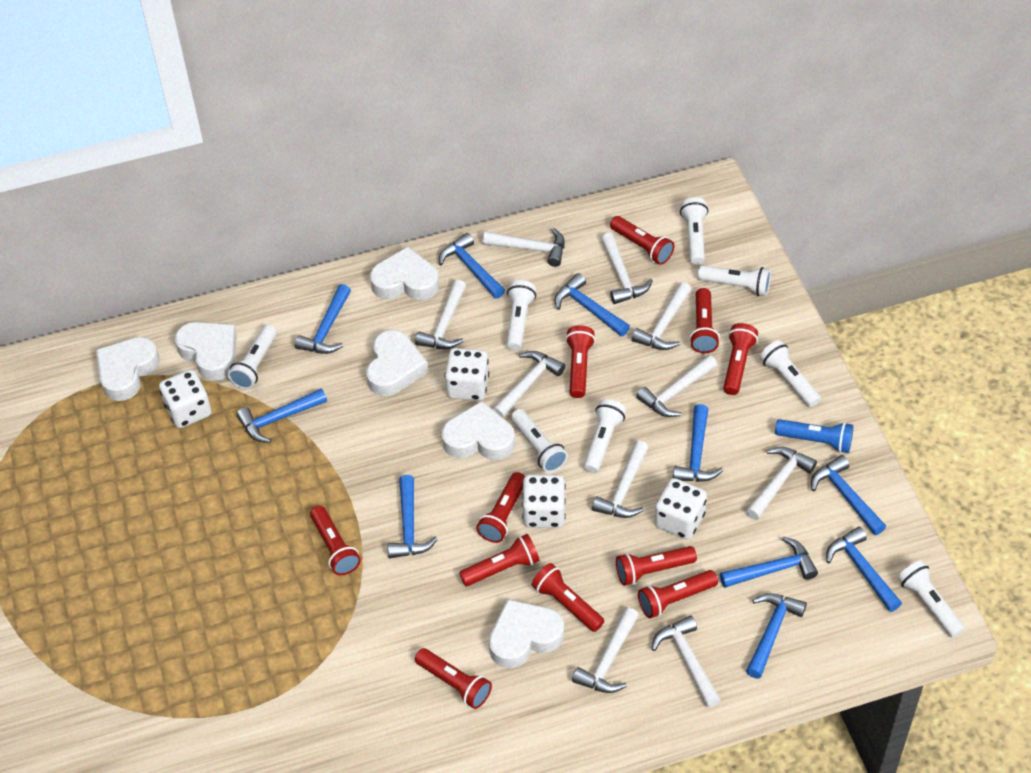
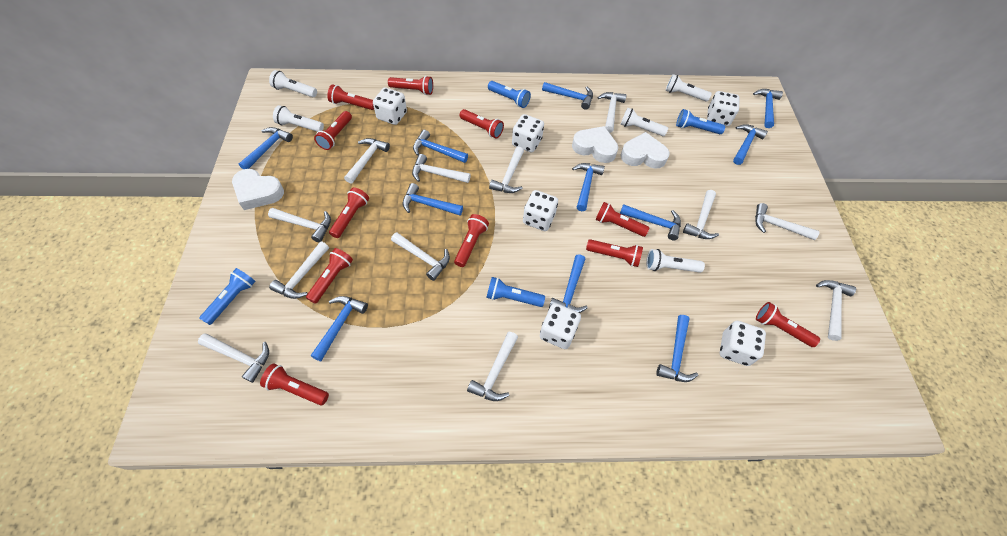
blue flashlight: [775,419,853,453] = 1 -> [199,268,256,325] [486,277,545,307] [488,81,531,108] [676,109,725,134] = 4
blue hammer: [236,388,327,443] [295,284,351,354] [388,475,438,558] [439,233,505,299] [555,273,630,336] [673,404,723,482] [720,537,818,588] [746,593,807,678] [811,455,886,535] [826,527,902,612] = 10 -> [239,127,293,169] [311,296,368,361] [403,183,463,215] [413,130,468,163] [542,82,593,110] [549,254,588,313] [572,163,605,211] [620,204,681,240] [656,315,698,382] [733,124,768,165] [753,89,783,128] = 11
white dice: [159,370,212,428] [445,348,489,401] [522,475,566,528] [654,478,707,540] = 4 -> [373,87,407,125] [512,114,544,153] [523,190,558,231] [540,303,581,349] [707,91,740,126] [720,321,766,366] = 6
white flashlight: [228,325,277,389] [506,280,536,351] [511,409,568,473] [583,399,626,473] [680,197,708,265] [698,265,771,296] [760,340,821,407] [898,560,965,638] = 8 -> [269,70,317,97] [273,105,324,132] [621,108,668,136] [646,249,705,273] [665,74,712,102] = 5
white hammer: [415,279,466,349] [482,228,565,267] [493,351,566,418] [572,608,639,693] [592,440,649,518] [601,233,653,304] [632,282,692,350] [636,355,717,417] [651,615,721,708] [746,447,817,520] = 10 -> [198,333,269,383] [268,208,331,242] [269,241,329,299] [344,138,390,184] [391,232,450,281] [412,154,471,183] [467,332,518,401] [489,147,524,193] [597,92,627,133] [683,190,719,239] [755,203,820,240] [816,280,856,341] = 12
white heart: [96,337,159,401] [175,322,237,381] [366,330,428,396] [370,247,439,300] [441,401,515,460] [489,599,564,668] = 6 -> [232,169,284,210] [572,126,618,163] [620,132,670,168] = 3

